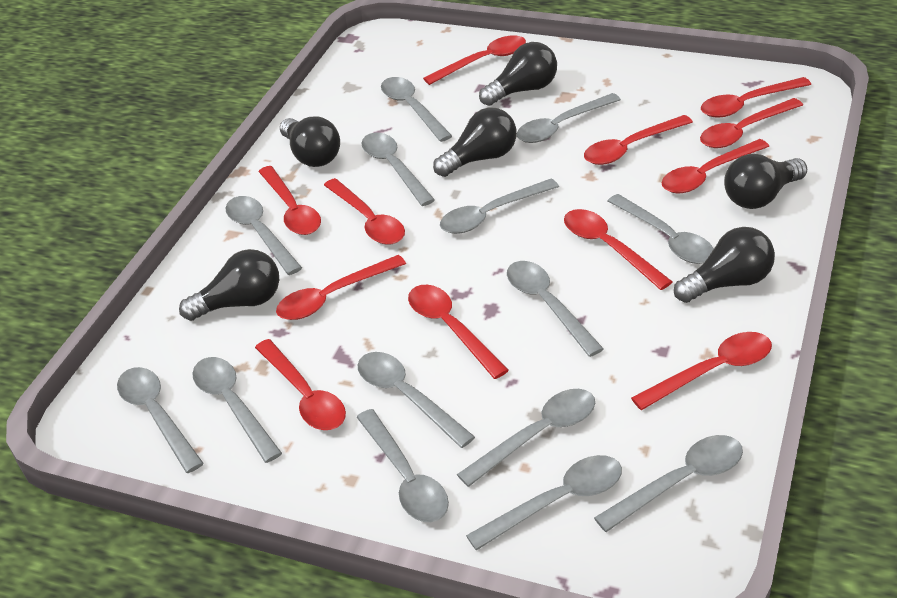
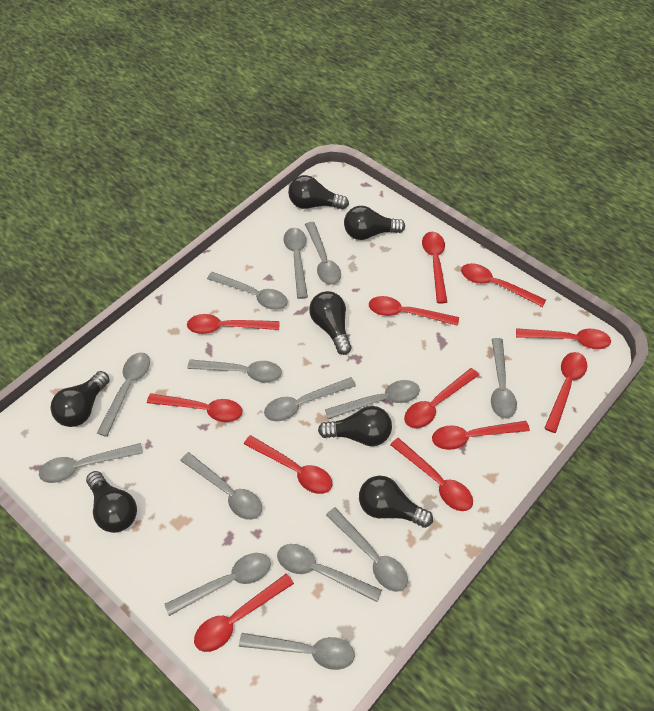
black light bulb: [179,249,279,321] [280,116,340,167] [433,108,517,177] [479,42,557,106] [674,227,775,303] [724,154,807,209] = 6 -> [50,371,110,427] [86,471,137,533] [288,175,349,210] [309,291,352,355] [318,406,392,446] [344,206,405,240] [359,476,433,528] = 7

